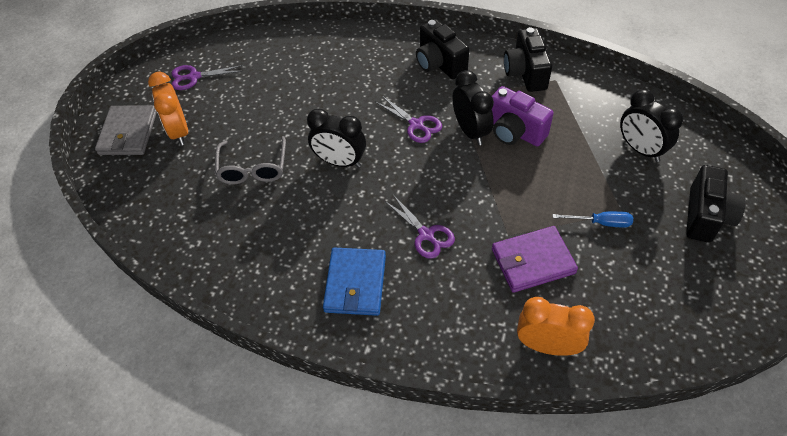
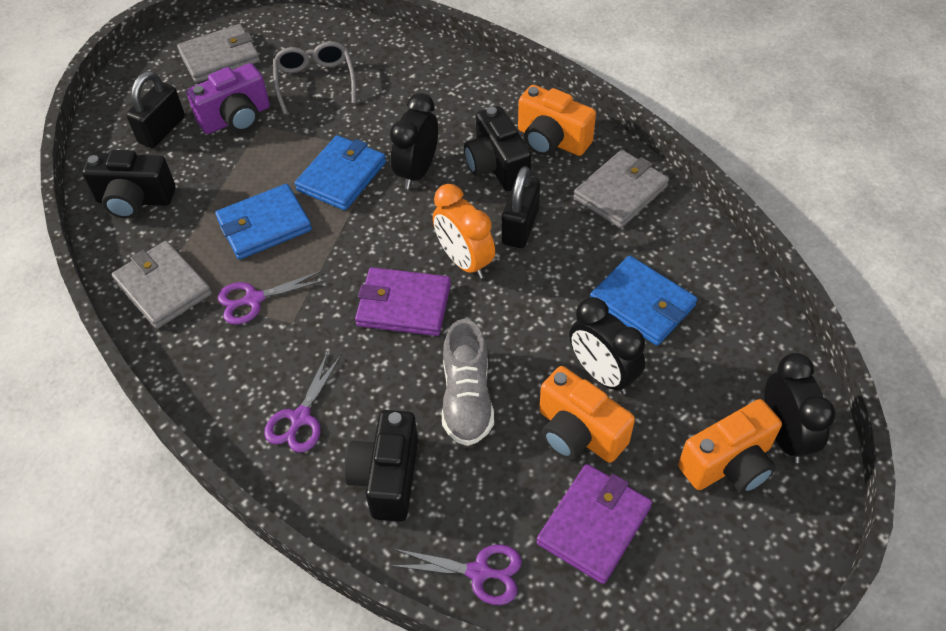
black padlock: none = 0 -> [126,71,185,148] [502,166,540,248] = 2
blue screwdriver: [552,211,633,227] = 1 -> none = 0
blue wallet: [323,247,386,316] = 1 -> [215,184,312,260] [295,135,386,210] [590,256,697,346] = 3
grey shoe: none = 0 -> [442,319,494,446] = 1
grey wallet: [95,105,157,155] = 1 -> [111,241,212,329] [177,24,260,83] [573,150,669,228] = 3
orange camera: none = 0 -> [518,85,596,156] [539,366,635,463] [678,399,782,494] = 3
orange clock: [148,72,188,146] [517,297,595,356] = 2 -> [433,184,495,279] = 1
purple wallet: [492,226,578,293] = 1 -> [355,267,451,336] [537,464,652,584] = 2

